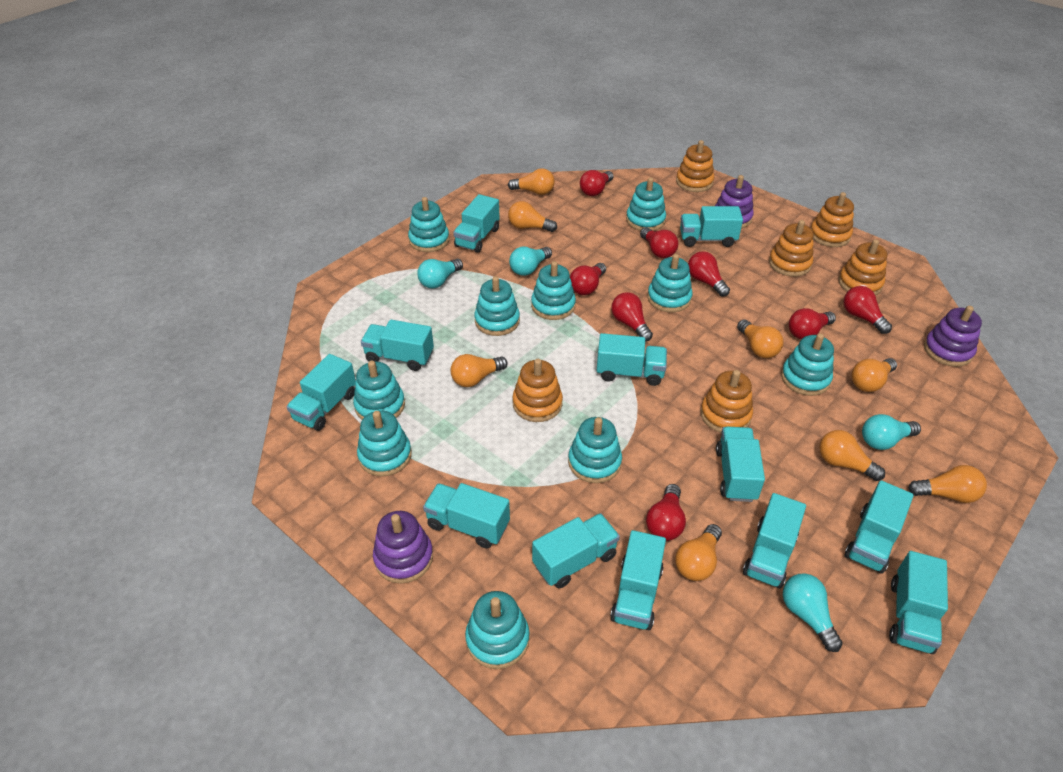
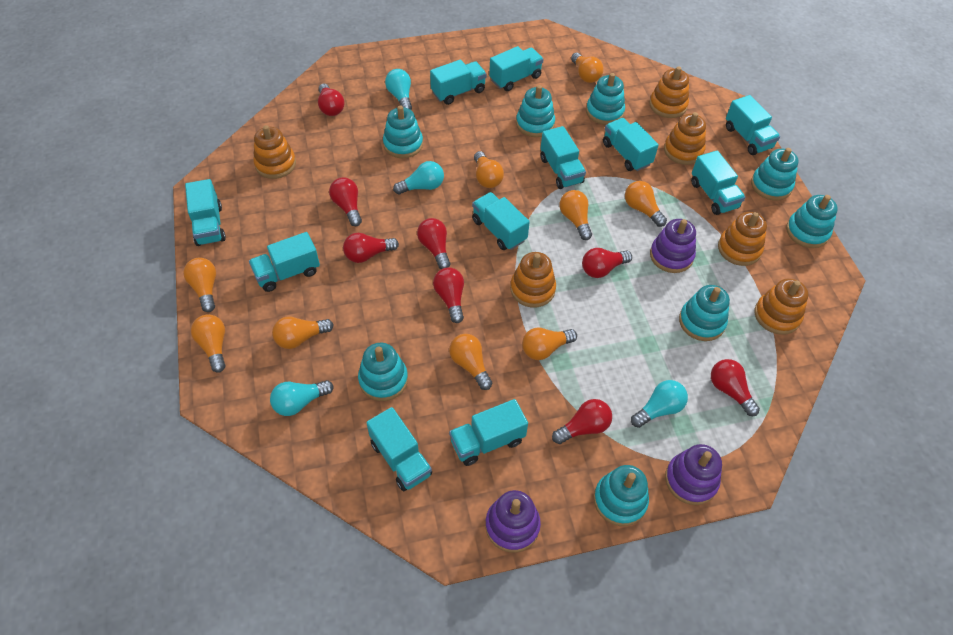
orange light bulb: [451,354,508,387] [508,168,555,195] [508,201,557,232] [675,524,722,581] [737,319,783,358] [819,430,885,481] [851,358,897,392] [908,465,987,503] = 8 -> [183,258,216,312] [191,314,226,372] [272,316,334,349] [449,334,492,390] [474,151,504,188] [522,328,577,360] [559,190,592,240] [571,53,604,83] [625,181,667,227] = 9
turquoise stacking toy: [353,361,405,420] [357,410,412,476] [408,197,449,252] [465,591,530,669] [474,276,520,336] [531,261,576,320] [568,417,622,483] [626,177,666,231] [647,254,692,312] [781,333,834,396] = 10 -> [358,343,408,401] [383,105,423,158] [516,85,555,137] [586,73,625,125] [594,465,649,526] [679,285,730,341] [751,148,799,200] [786,195,838,248] = 8
turquoise truck: [286,354,356,431] [361,320,434,371] [423,483,510,548] [453,194,500,253] [532,513,620,588] [596,333,667,386] [610,530,666,630] [680,206,743,247] [716,426,765,502] [743,493,806,589] [845,480,914,574] [889,551,948,654] = 12 -> [185,179,226,246] [249,232,320,292] [366,407,432,491] [430,59,487,105] [449,399,528,466] [472,192,530,250] [489,46,544,91] [540,126,586,189] [603,118,659,171] [691,150,746,215] [726,95,780,155] = 11

